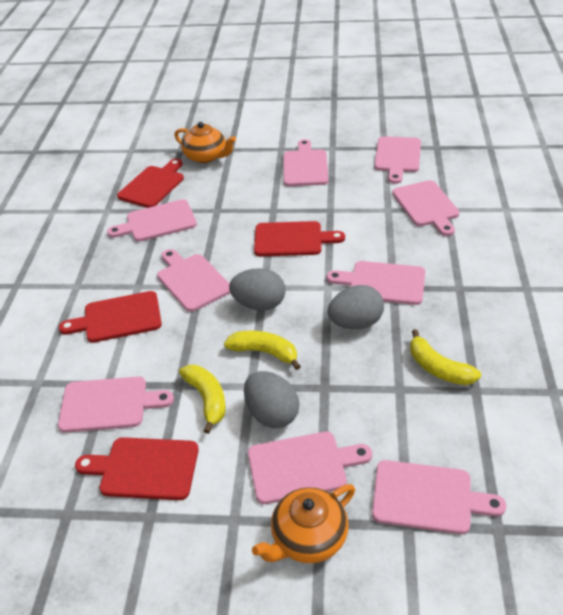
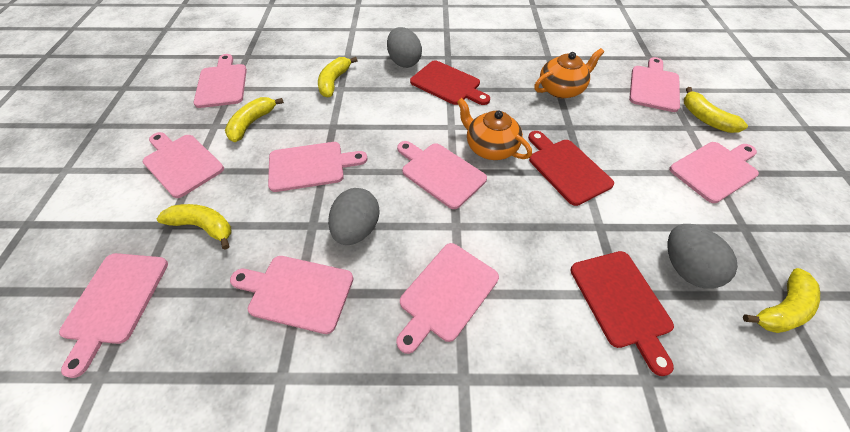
red cutting board: [59,291,162,343] [75,437,199,500] [117,159,184,208] [254,221,345,256] = 4 -> [410,60,490,105] [528,131,614,206] [570,251,674,376] = 3
yellow banana: [179,365,226,434] [224,331,301,370] [410,329,481,385] = 3 -> [157,204,232,250] [225,97,284,142] [318,57,358,98] [684,87,748,133] [743,268,820,333] = 5

